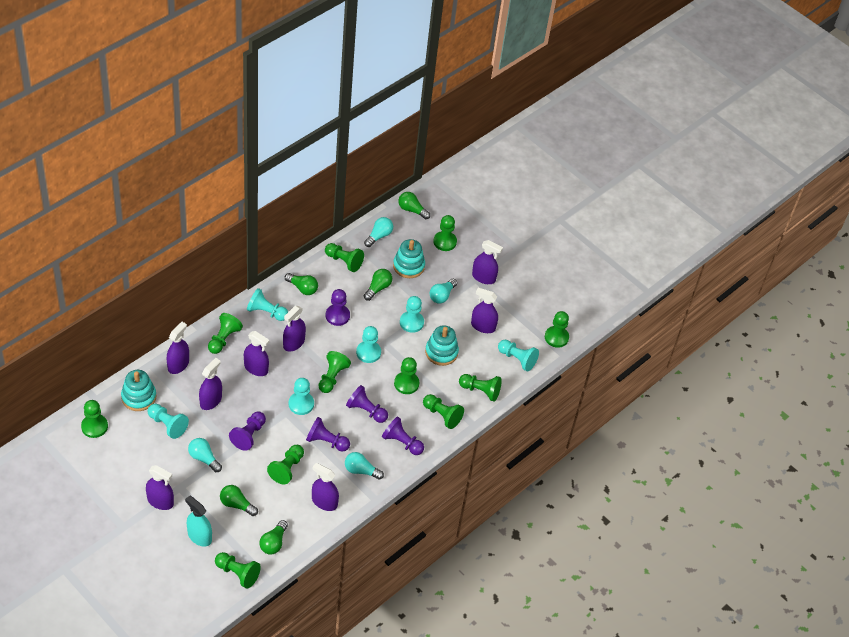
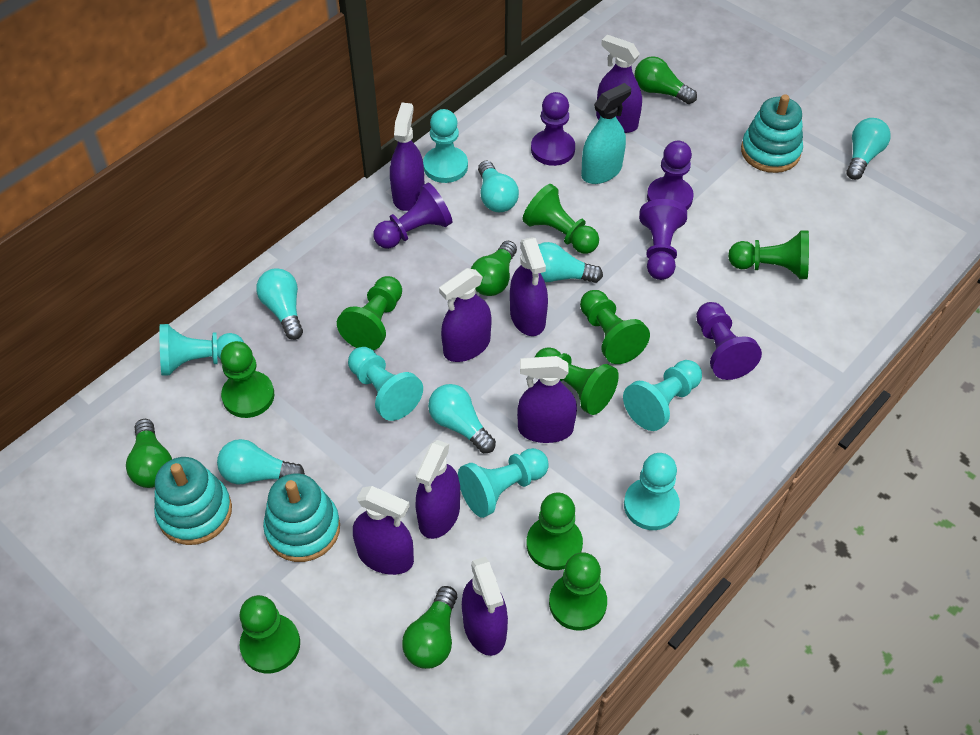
green light bulb: [220,485,258,516] [259,520,288,555] [285,273,318,295] [364,269,392,301] [398,192,430,219] = 5 -> [126,419,172,488] [402,586,457,669] [471,241,517,296] [634,56,697,104] = 4
green pawn: [81,400,108,438] [208,313,243,354] [215,552,261,589] [267,445,304,484] [318,351,351,393] [325,243,364,272] [394,357,419,394] [423,394,464,429] [433,215,457,251] [459,374,502,402] [545,311,569,348] = 11 -> [220,341,274,418] [239,595,300,674] [337,276,402,350] [522,184,599,254] [527,493,583,570] [535,347,619,415] [549,552,607,631] [580,290,650,364] [728,231,809,279] = 9
turquoise light bulb: [188,438,222,472] [345,452,384,480] [364,217,393,247] [430,279,457,304] = 4 -> [217,439,305,484] [256,268,303,340] [428,384,496,453] [478,161,519,212] [538,242,603,283] [847,118,891,180] = 6

